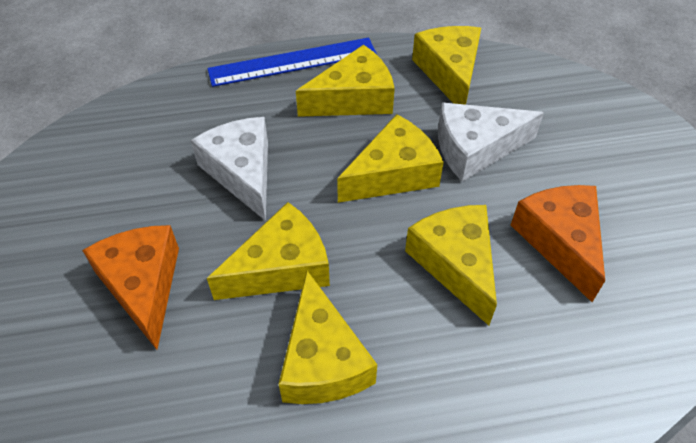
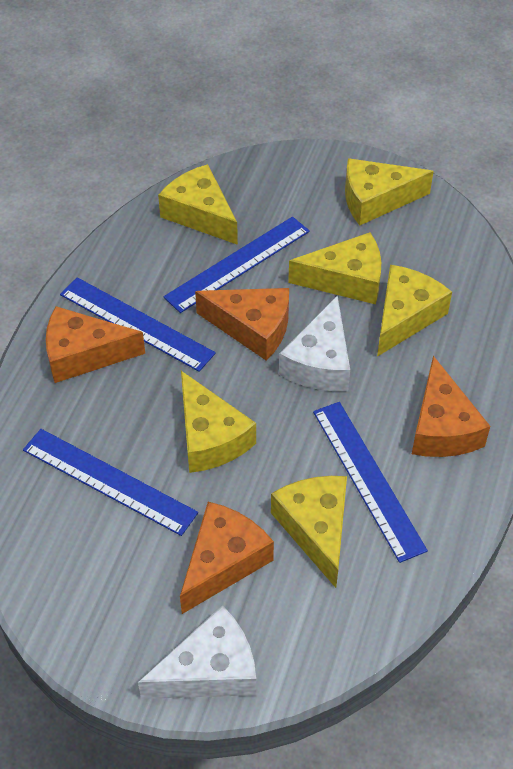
blue ruler: [207,37,377,87] = 1 -> [23,429,198,536] [60,277,216,372] [164,217,310,313] [313,402,428,563] = 4
orange cheese: [82,225,179,350] [511,185,605,302] = 2 -> [46,306,145,383] [180,502,274,614] [195,288,289,361] [412,356,490,457] = 4

